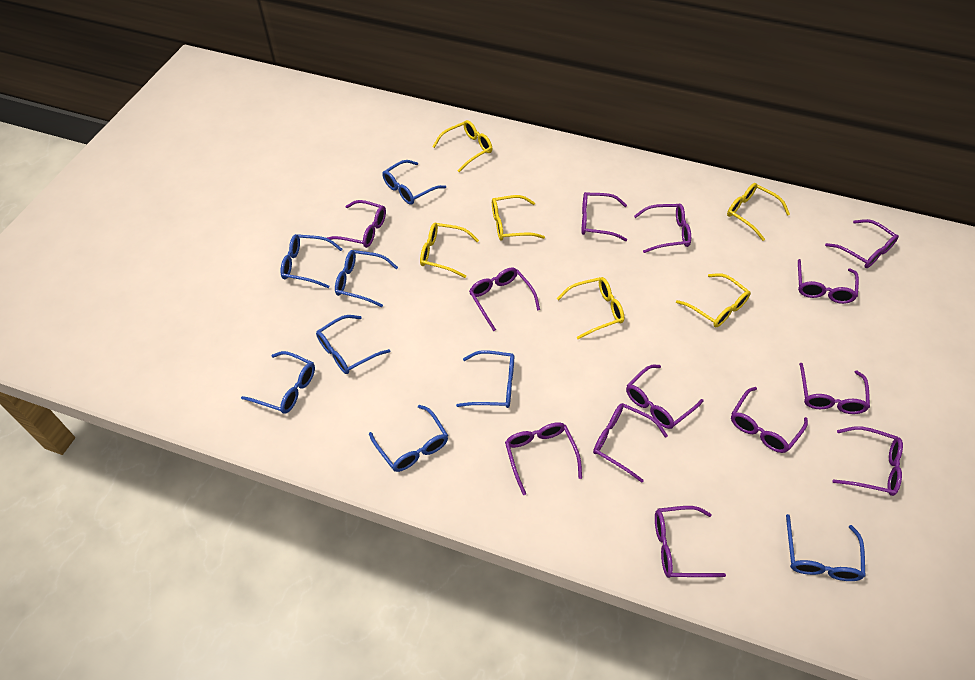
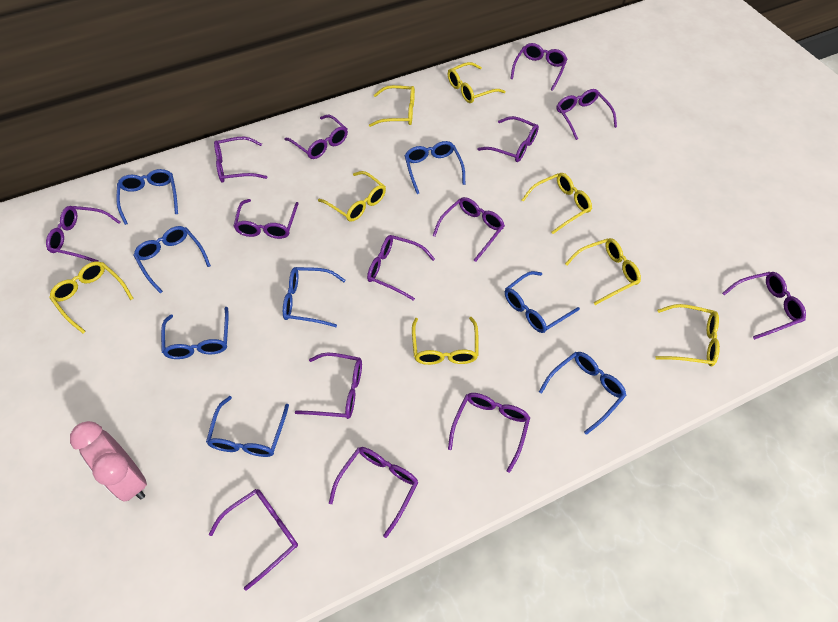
pink clock: none = 0 -> [70,421,147,502] = 1
purple glasses: [327,200,386,248] [469,267,540,331] [505,422,582,495] [582,192,627,241] [593,403,668,483] [626,364,704,429] [634,204,691,253] [655,506,726,578] [731,387,808,453] [798,259,859,304] [799,363,870,414] [825,219,899,268] [833,426,903,496] = 13 -> [46,206,120,262] [209,489,298,591] [214,137,267,183] [233,199,299,239] [284,114,348,159] [294,353,362,419] [329,447,418,538] [367,235,435,301] [432,197,505,262] [448,393,530,473] [478,116,539,162] [510,43,567,91] [557,89,617,140] [722,272,806,340] = 14
yellow glasses: [420,223,479,278] [432,120,493,172] [492,195,545,241] [557,277,624,339] [676,273,751,327] [727,183,790,241] = 6 -> [49,261,134,334] [318,171,386,222] [369,85,415,127] [412,317,479,365] [448,62,505,103] [522,173,592,234] [565,238,641,305] [655,304,720,366] = 8

